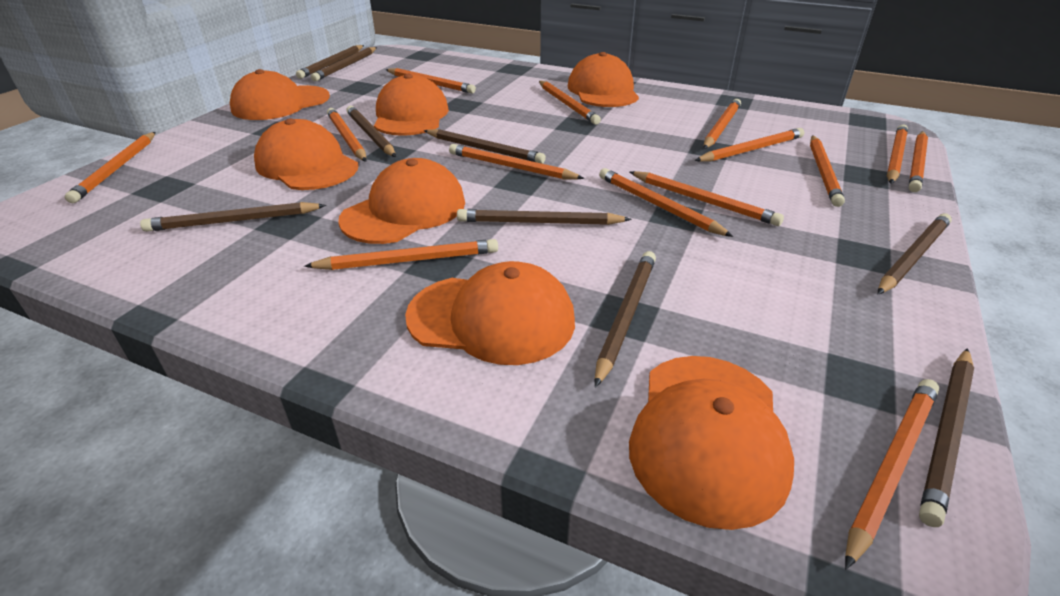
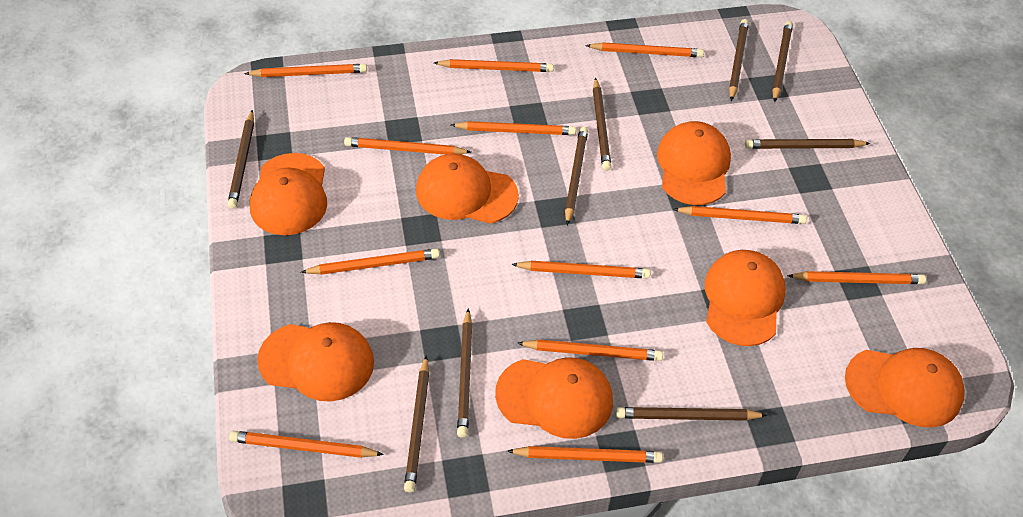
orange pencil: [64,132,156,203] [304,239,498,270] [327,108,367,162] [385,68,476,93] [449,144,584,179] [539,81,601,125] [599,168,733,237] [630,171,784,226] [694,128,804,162] [703,99,741,149] [810,135,845,207] [845,379,939,569] [887,125,908,184] [909,131,928,192] = 14 -> [229,431,384,458] [244,64,367,77] [300,249,440,275] [344,137,471,154] [434,59,554,72] [451,121,576,135] [507,446,663,463] [511,261,650,279] [517,340,663,361] [585,42,704,57] [673,206,807,224] [787,271,926,284] = 12

